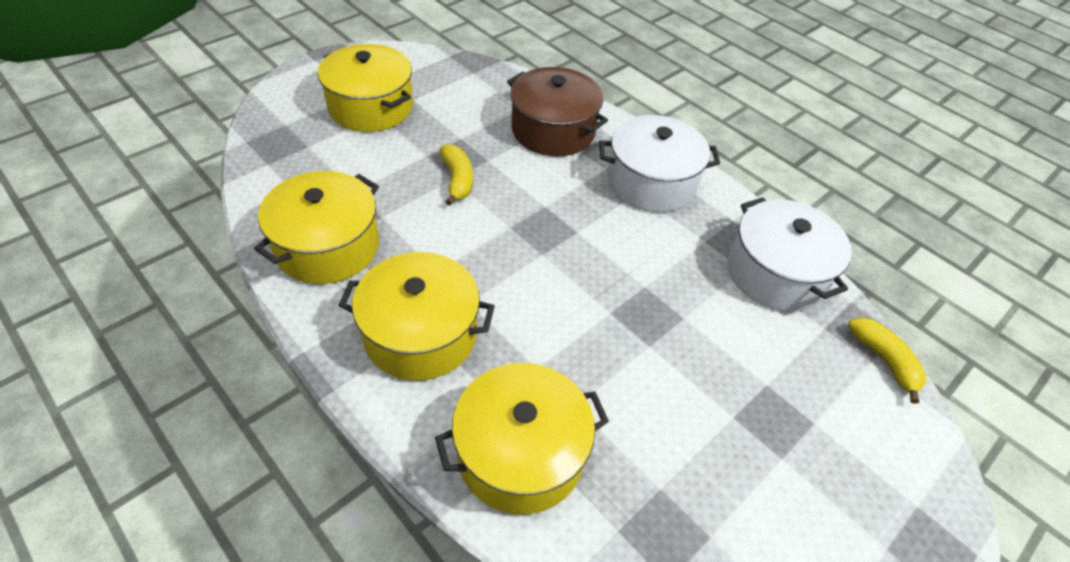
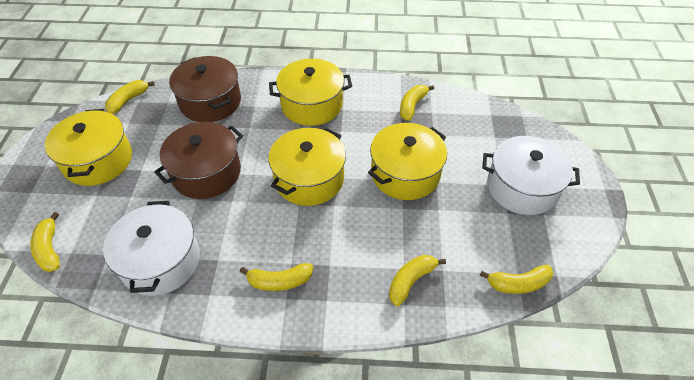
brown pot: [507,67,608,156] = 1 -> [154,122,243,199] [169,56,241,122] = 2
yellow banana: [440,144,473,206] [848,317,926,404] = 2 -> [30,212,60,272] [105,80,155,114] [240,263,313,291] [389,255,446,306] [400,85,434,121] [480,265,553,294] = 6

